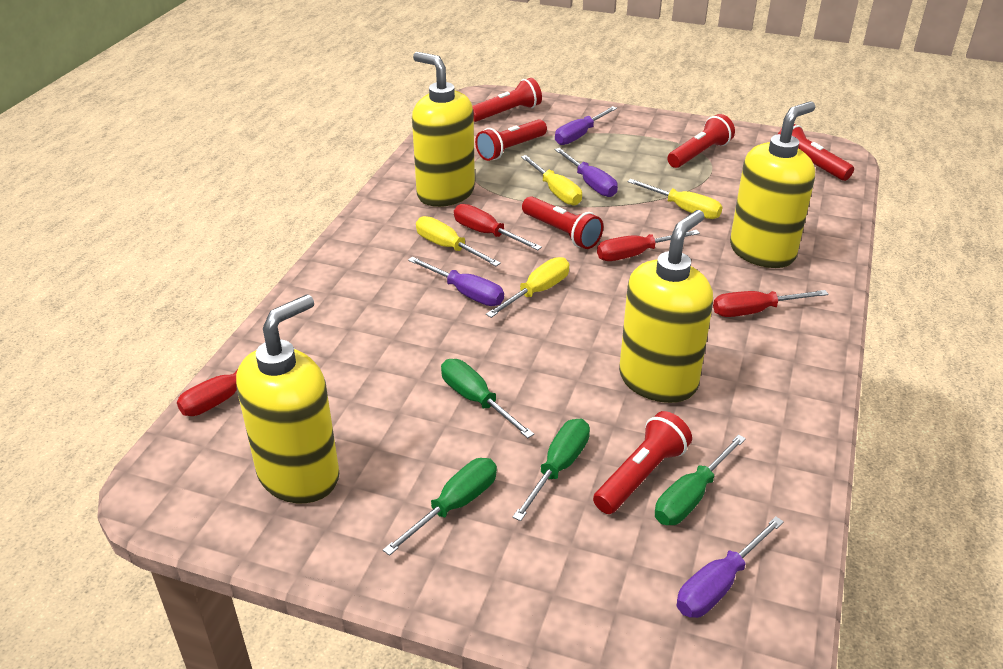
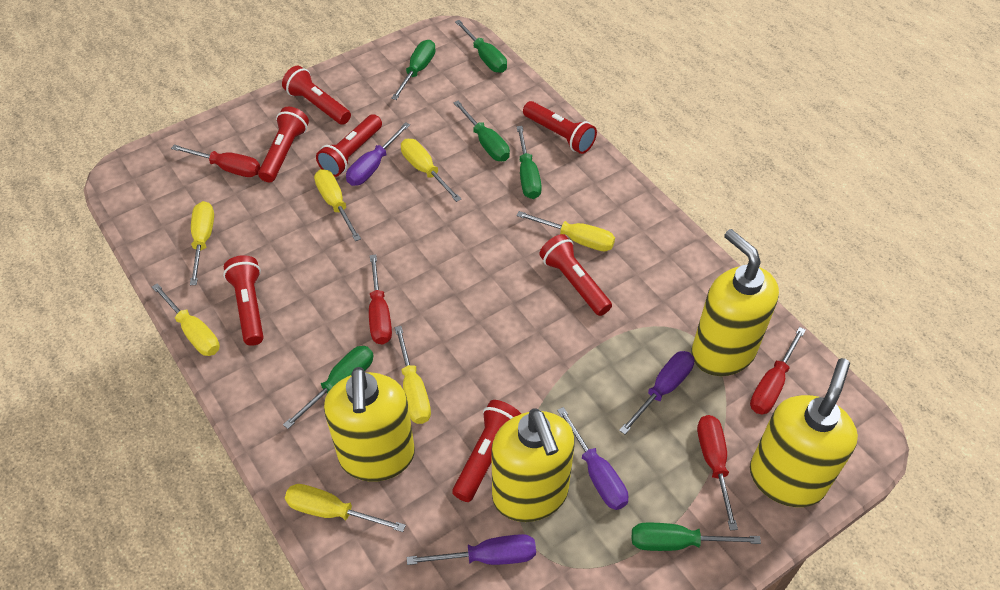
green screwdriver: [383,458,497,556] [441,359,534,438] [512,419,590,521] [655,434,746,525] = 4 -> [283,346,373,429] [391,40,436,100] [453,101,510,161] [455,20,507,73] [517,126,542,199] [632,523,761,551] = 6
red flashlight: [472,78,542,122] [475,119,547,161] [522,196,603,249] [593,411,692,514] [667,114,735,168] [778,124,854,181] = 6 -> [223,255,264,346] [258,107,309,182] [282,66,351,125] [316,114,382,177] [452,400,521,502] [523,101,597,154] [539,234,612,316] = 7
yellow screwdriver: [416,216,501,266] [486,257,569,318] [521,155,582,205] [627,179,722,219] = 4 -> [152,283,220,356] [190,201,214,285] [285,484,406,532] [314,169,361,241] [395,326,431,424] [401,139,461,202] [517,211,615,251] = 7

